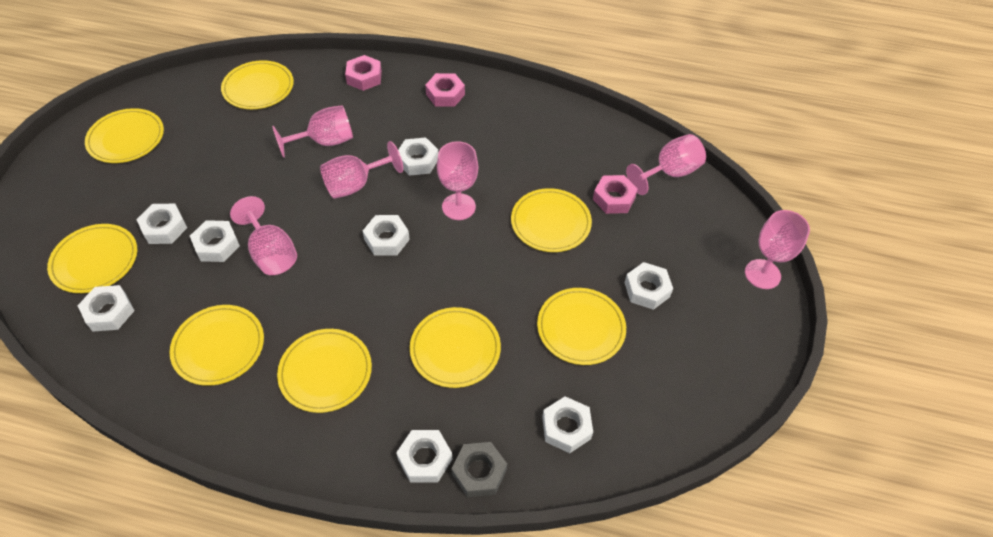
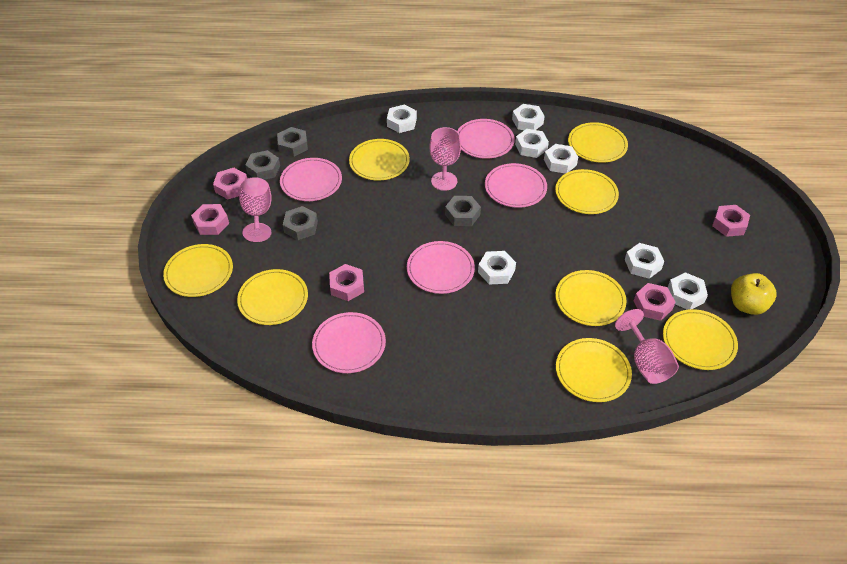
grey nut: [451,442,507,497] = 1 -> [245,150,280,180] [277,127,308,157] [283,206,318,240] [445,196,481,226] = 4
pink goblet: [230,196,297,275] [272,105,353,158] [320,141,403,199] [437,141,478,220] [626,134,706,195] [745,210,810,289] = 6 -> [239,177,272,242] [429,127,461,191] [615,309,679,384] = 3
pink nut: [345,55,382,91] [425,73,465,107] [593,175,638,214] = 3 -> [191,204,229,235] [213,168,248,199] [329,264,364,301] [634,283,676,321] [712,205,750,237] = 5
pink plate: none = 0 -> [280,158,342,201] [312,312,386,373] [407,241,475,294] [457,119,515,159] [485,163,547,208] = 5
white nut: [78,285,135,331] [136,204,187,244] [190,220,240,262] [363,215,410,256] [396,430,452,483] [398,137,438,176] [542,396,593,453] [625,262,673,310] = 8 -> [387,105,417,133] [478,251,516,285] [512,104,545,130] [515,129,549,158] [544,144,578,174] [625,243,664,279] [668,272,708,310] = 7
yellow apple: none = 0 -> [731,273,776,315] = 1

